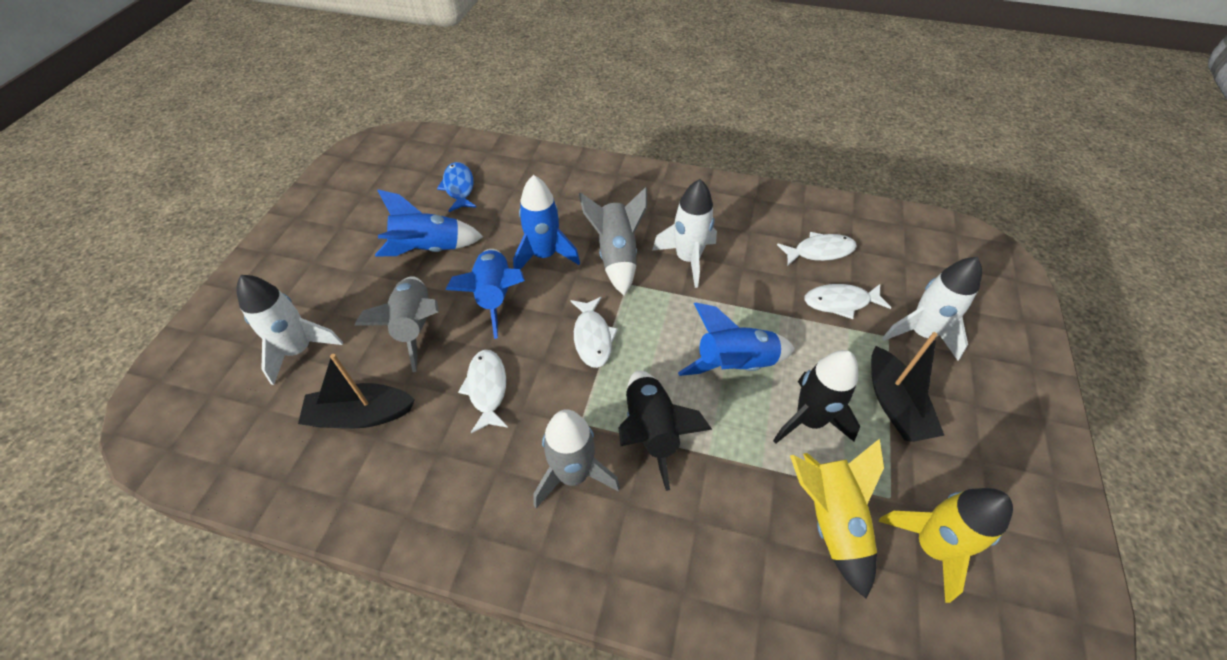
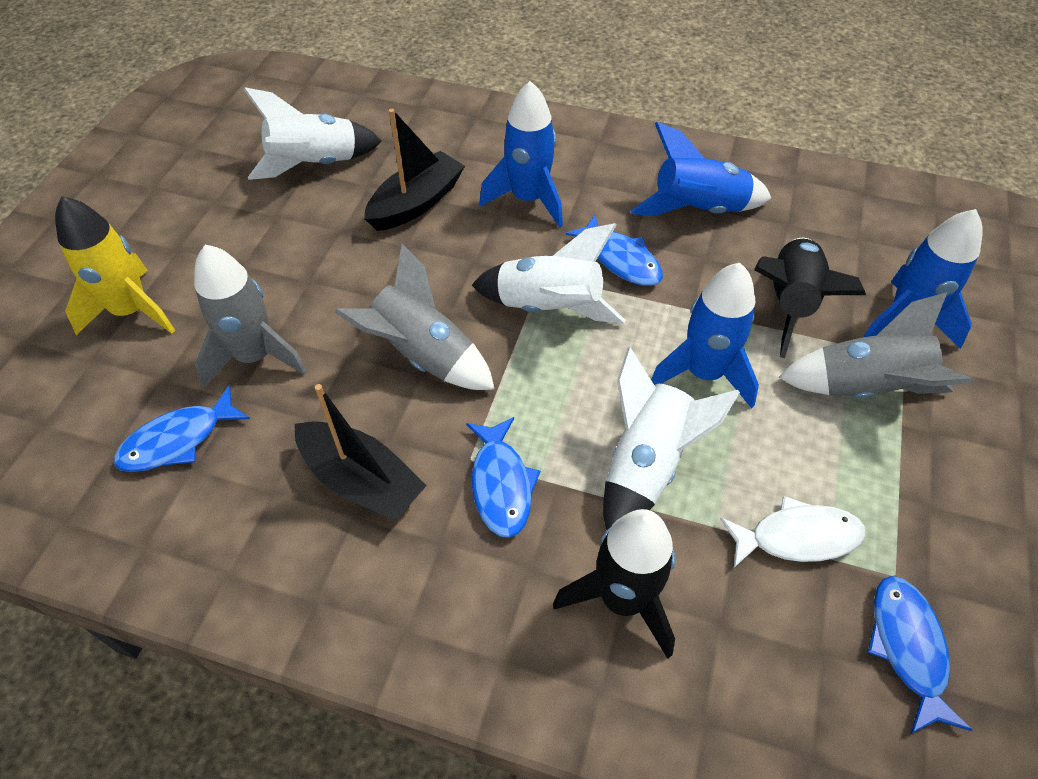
blue fish: [437,162,477,212] = 1 -> [114,386,250,472] [466,417,540,538] [566,215,663,286] [867,576,972,734] = 4
white fish: [458,350,508,433] [570,297,618,368] [777,232,857,265] [804,284,891,319] = 4 -> [720,496,866,568] = 1
yellow rocket: [790,439,884,599] [879,488,1013,603] = 2 -> [55,196,175,335] = 1

